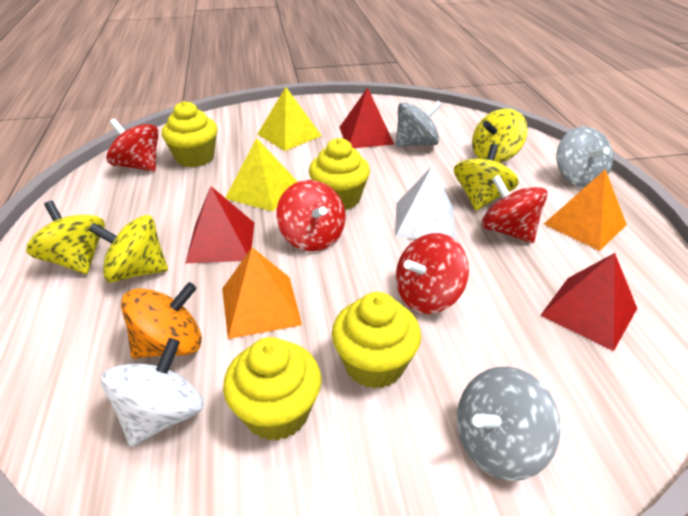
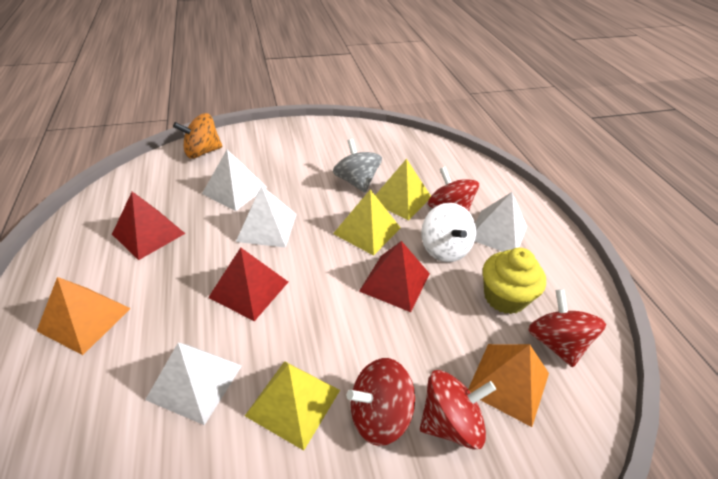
grey spinning top: [396,101,442,147] [457,367,561,481] [556,127,613,188] = 3 -> [333,139,382,193] = 1
white pyramid: [395,166,456,240] = 1 -> [145,343,242,425] [202,149,267,211] [236,185,297,248] [475,192,527,252] = 4
yellow cupcake: [162,101,218,167] [223,337,322,441] [309,138,370,210] [332,292,421,389] = 4 -> [483,248,546,314] = 1
yellow pyramid: [225,138,298,212] [258,87,322,151] = 2 -> [245,361,340,451] [333,189,401,256] [375,159,431,220] = 3
yellow spinning top: [26,201,105,274] [88,215,168,282] [454,144,519,211] [472,109,528,163] = 4 -> none = 0

